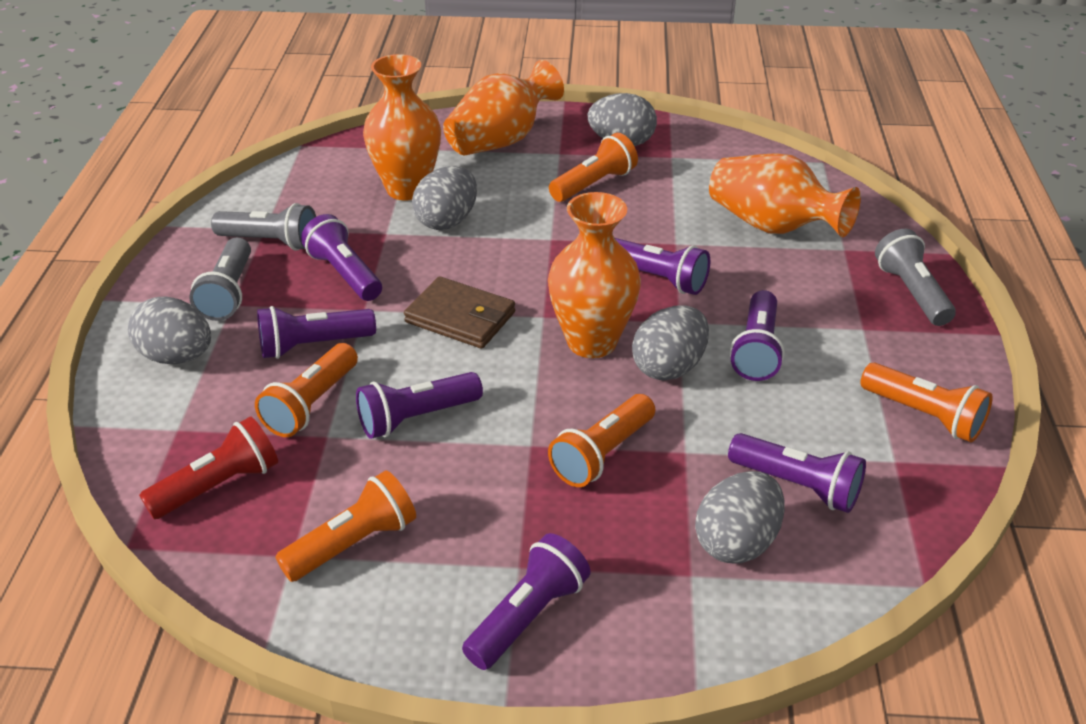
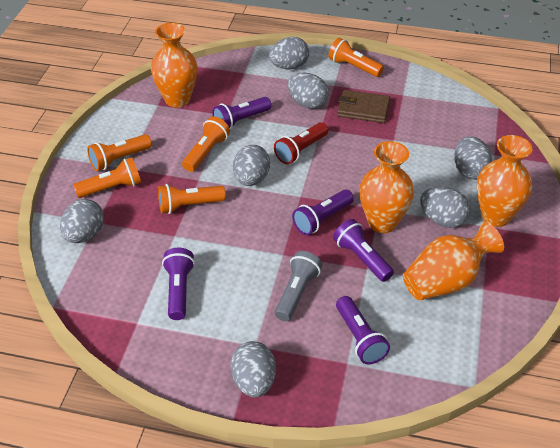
grey egg: [128,296,211,364] [412,166,477,230] [588,93,657,146] [632,305,709,381] [695,471,785,564] = 5 -> [60,199,104,243] [230,341,276,397] [233,145,270,186] [269,37,309,69] [288,73,329,109] [420,187,470,228] [454,136,492,180] = 7
grey flashlight: [189,237,251,321] [211,203,316,251] [875,229,956,326] = 3 -> [275,251,322,321] = 1
purple flashlight: [257,306,376,359] [301,214,382,301] [356,372,483,439] [462,533,591,670] [615,238,710,295] [728,433,866,513] [730,290,785,381] = 7 -> [162,248,195,320] [212,97,271,130] [292,190,354,235] [333,219,394,282] [336,296,390,365] = 5

